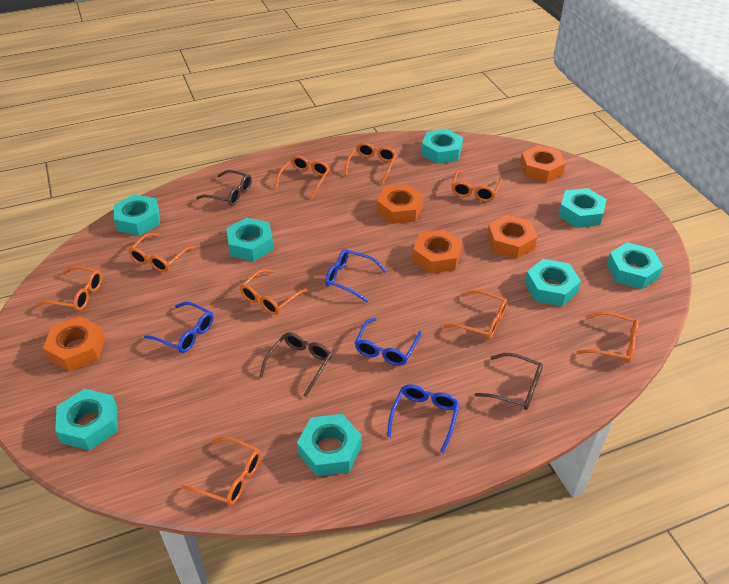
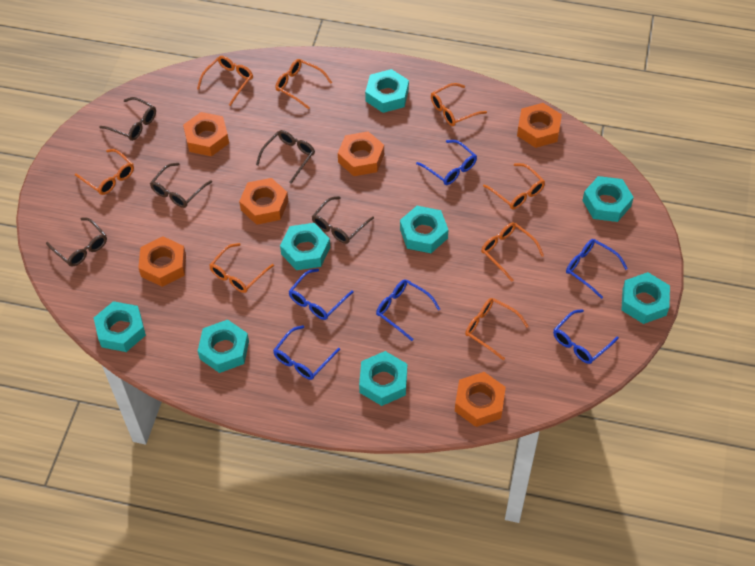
blue glasses: [144,302,214,353] [325,249,387,302] [355,318,421,366] [387,384,459,453] = 4 -> [273,325,340,380] [289,269,354,320] [376,279,440,341] [416,140,477,185] [553,309,619,364] [566,239,628,299] = 6
brown glasses: [196,170,252,206] [259,332,332,397] [475,353,543,410] = 3 -> [46,217,107,267] [99,97,156,141] [150,163,212,208] [256,130,315,184] [312,196,374,244] = 5
orange glasses: [37,266,102,311] [128,233,195,272] [181,437,261,505] [240,269,308,315] [275,155,330,199] [345,142,397,183] [443,290,508,339] [451,170,502,202] [577,312,639,363] = 9 -> [75,149,134,195] [197,56,253,106] [209,243,274,293] [275,59,332,109] [431,83,487,126] [465,298,529,360] [481,222,544,282] [483,163,545,209] = 8
orange nut: [43,316,105,371] [377,185,424,224] [413,229,462,274] [487,215,537,259] [520,145,566,183] = 5 -> [138,236,186,287] [183,112,229,156] [239,178,288,225] [338,131,384,176] [455,372,506,427] [517,103,562,148] = 6

